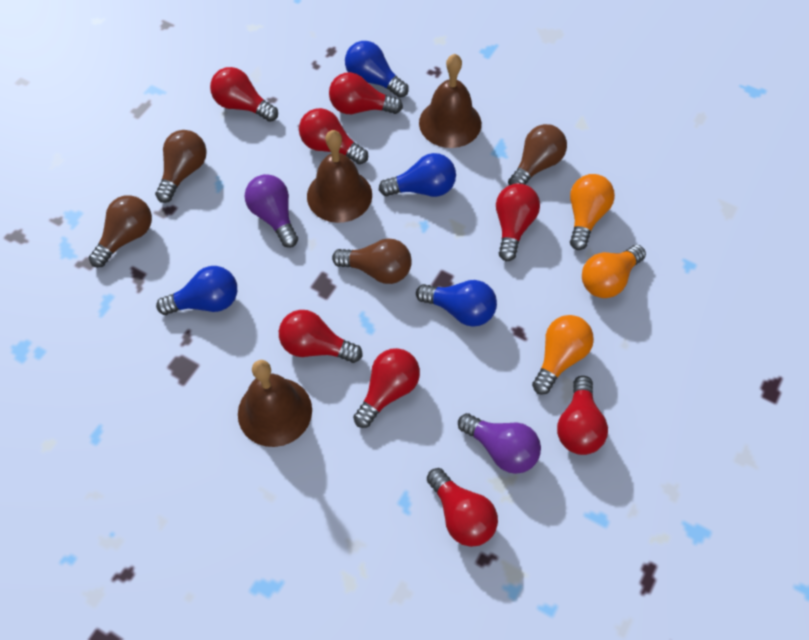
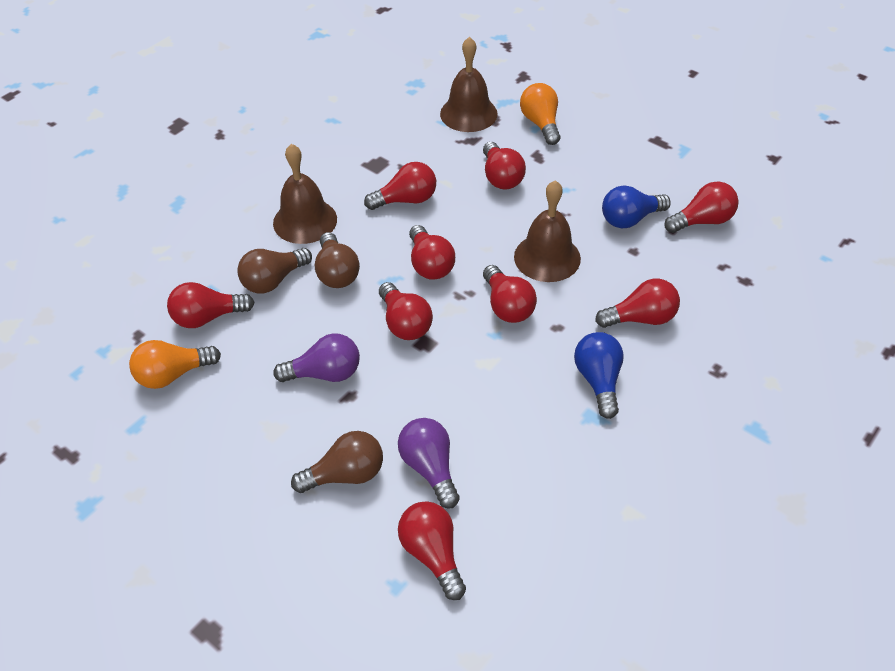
blue light bulb: [156,266,237,315] [345,41,409,98] [379,153,456,197] [416,280,497,327] = 4 -> [574,332,624,419] [602,185,671,228] = 2
brown light bulb: [89,195,152,267] [155,130,207,203] [332,238,412,284] [508,124,567,185] = 4 -> [237,248,312,294] [291,431,383,493] [315,232,360,288] = 3
orange light bulb: [532,315,594,395] [570,174,615,250] [582,245,646,298] = 3 -> [129,340,221,389] [520,83,560,145] = 2
red light bulb: [210,67,278,122] [279,310,362,363] [299,108,368,164] [329,72,403,114] [353,348,420,428] [427,468,498,547] [496,184,540,261] [557,376,608,455] = 8 -> [167,282,255,328] [364,162,436,210] [379,282,433,340] [398,501,466,600] [409,225,455,280] [483,142,526,190] [483,265,537,323] [595,279,680,328] [664,181,739,233] = 9

